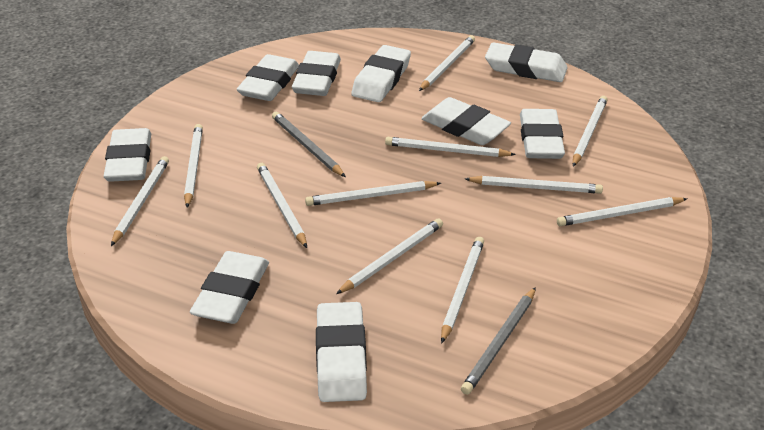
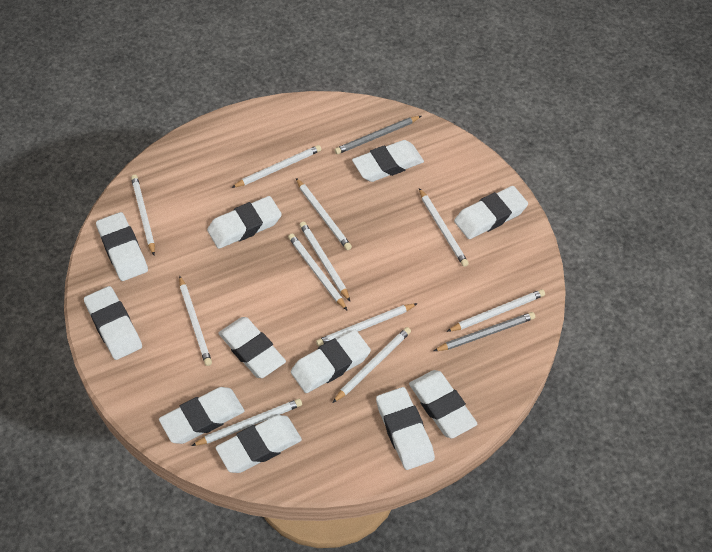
white eraser: [104,128,151,182] [190,251,269,324] [237,54,299,101] [292,51,341,96] [316,302,367,402] [351,45,411,102] [421,97,511,145] [485,42,568,82] [520,109,565,159] = 9 -> [84,286,142,360] [96,212,148,281] [159,387,244,444] [207,196,282,249] [215,415,302,473] [218,317,286,378] [291,330,371,393] [352,140,424,182] [376,387,435,470] [409,370,478,438] [454,186,528,239] = 11

